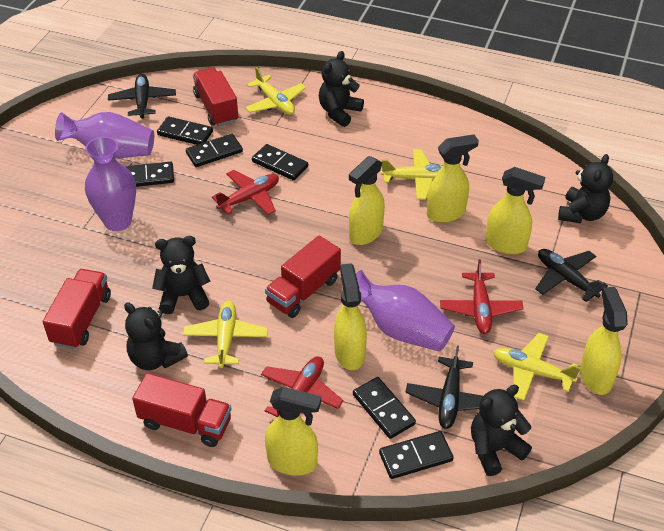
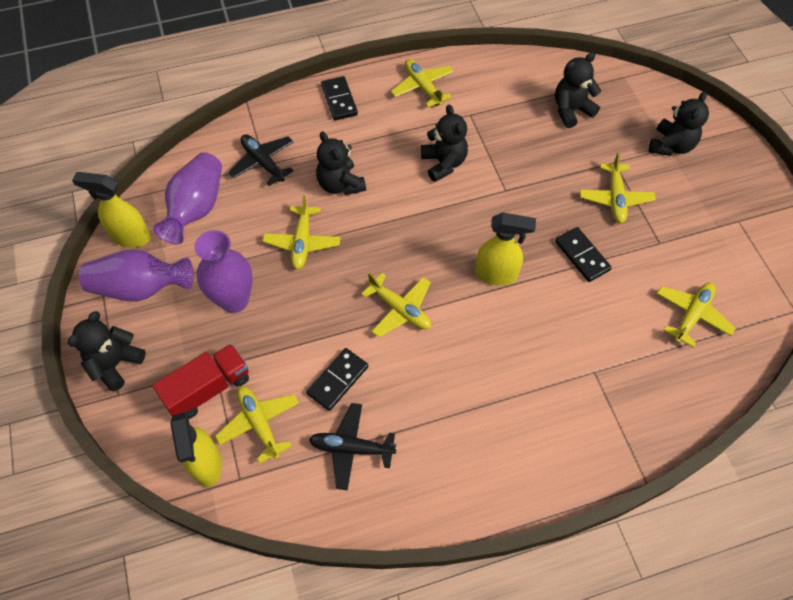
black domino: [125,162,174,187] [157,116,213,145] [186,134,243,167] [252,144,308,181] [353,377,416,439] [379,431,454,479] = 6 -> [306,348,368,411] [321,76,358,121] [555,227,612,282] = 3
black plane: [108,74,176,119] [405,345,483,429] [535,249,608,302] = 3 -> [228,134,294,186] [309,403,396,490] = 2
red plane: [212,170,279,215] [261,357,343,417] [440,259,523,334] = 3 -> none = 0
red truck: [43,269,111,349] [132,373,231,447] [193,68,238,126] [265,236,341,318] = 4 -> [153,344,249,419] = 1
yellow plane: [183,301,268,368] [245,66,306,115] [381,149,443,199] [493,333,581,401] = 4 -> [215,386,299,464] [262,195,340,270] [361,272,431,338] [391,59,454,108] [580,152,656,223] [656,283,736,348] = 6
yellow spray bottle: [265,386,321,475] [334,263,367,370] [349,156,385,245] [427,134,479,223] [485,167,545,254] [580,287,628,395] = 6 -> [72,172,151,247] [170,412,222,487] [475,212,536,286] = 3

